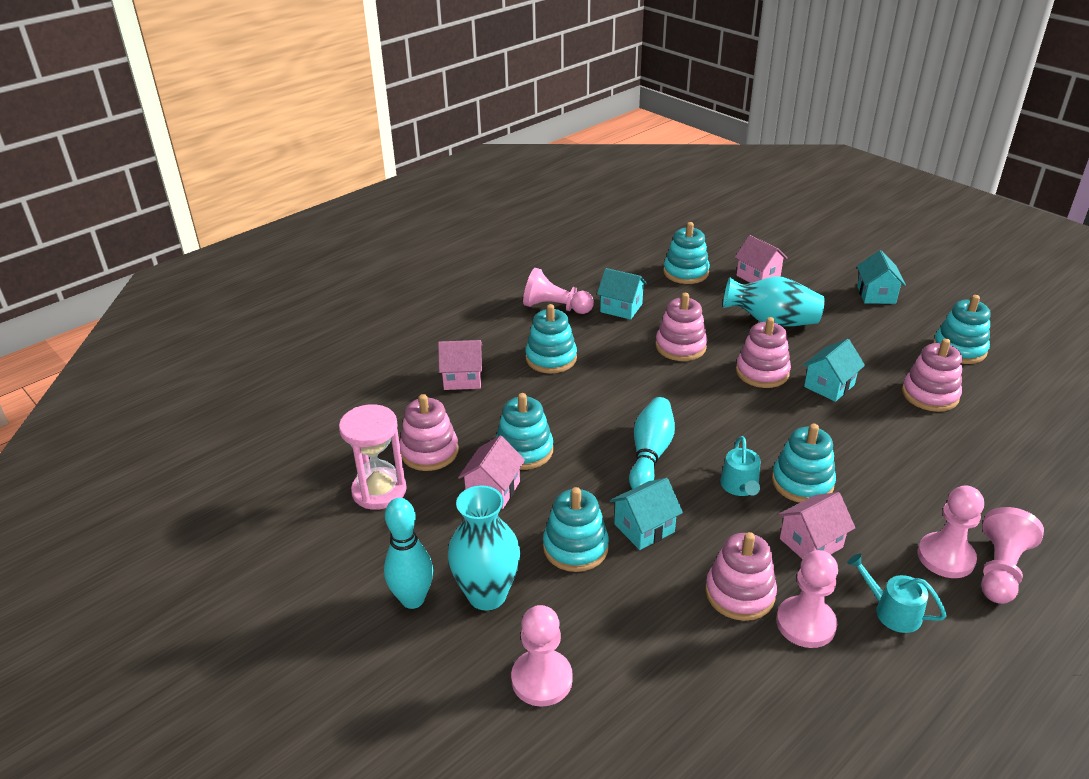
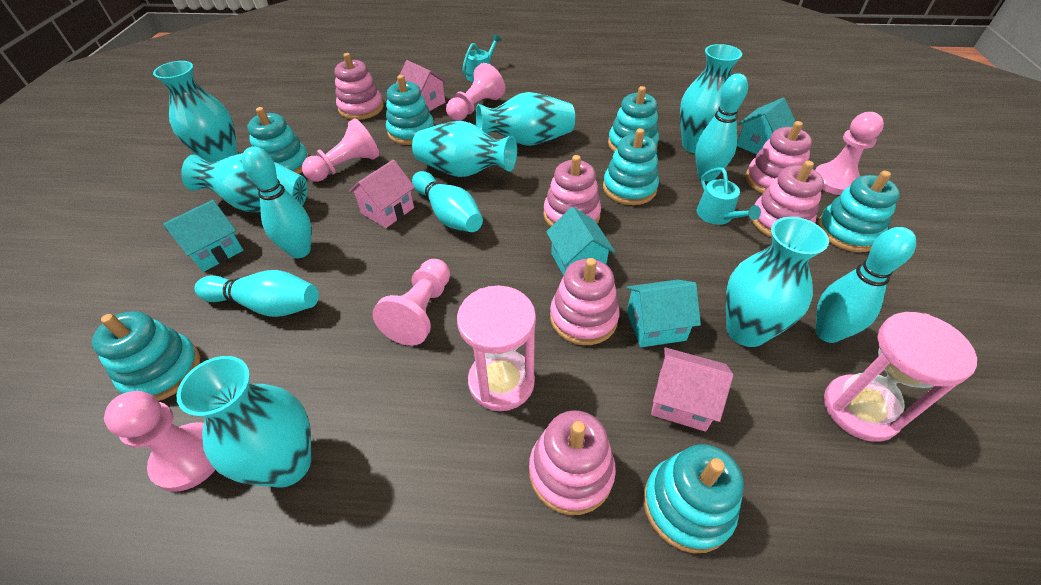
pink hourglass: [339,404,407,510] = 1 -> [457,286,536,411] [824,312,977,442] = 2
pink house: [438,340,482,390] [458,436,525,509] [735,235,788,283] [778,492,855,559] = 4 -> [349,160,415,228] [396,60,447,111] [651,347,733,432] = 3
pink stacking toy: [399,394,459,471] [656,293,707,361] [705,532,777,621] [736,317,791,388] [902,338,962,412] = 5 -> [335,53,383,120] [529,410,616,515] [543,155,601,227] [550,258,620,345] [746,121,812,194] [751,161,824,238] = 6
turquoise bowling pin: [384,498,433,609] [629,397,675,489] = 2 -> [194,270,319,317] [242,147,311,258] [412,171,483,232] [695,73,748,182] [815,227,916,343] = 5
turquoise stacking toy: [496,393,553,470] [525,304,577,374] [543,487,609,572] [663,222,710,284] [772,424,836,503] [933,295,991,364] = 6 -> [92,311,200,401] [247,107,309,174] [386,75,434,145] [603,128,659,205] [608,86,659,152] [643,444,744,553] [817,171,900,252] = 7
turquoise vase: [448,485,520,611] [723,277,825,327] = 2 -> [153,61,238,163] [177,356,311,487] [181,153,307,212] [412,121,517,177] [476,92,575,146] [680,44,742,154] [726,217,829,347] = 7

